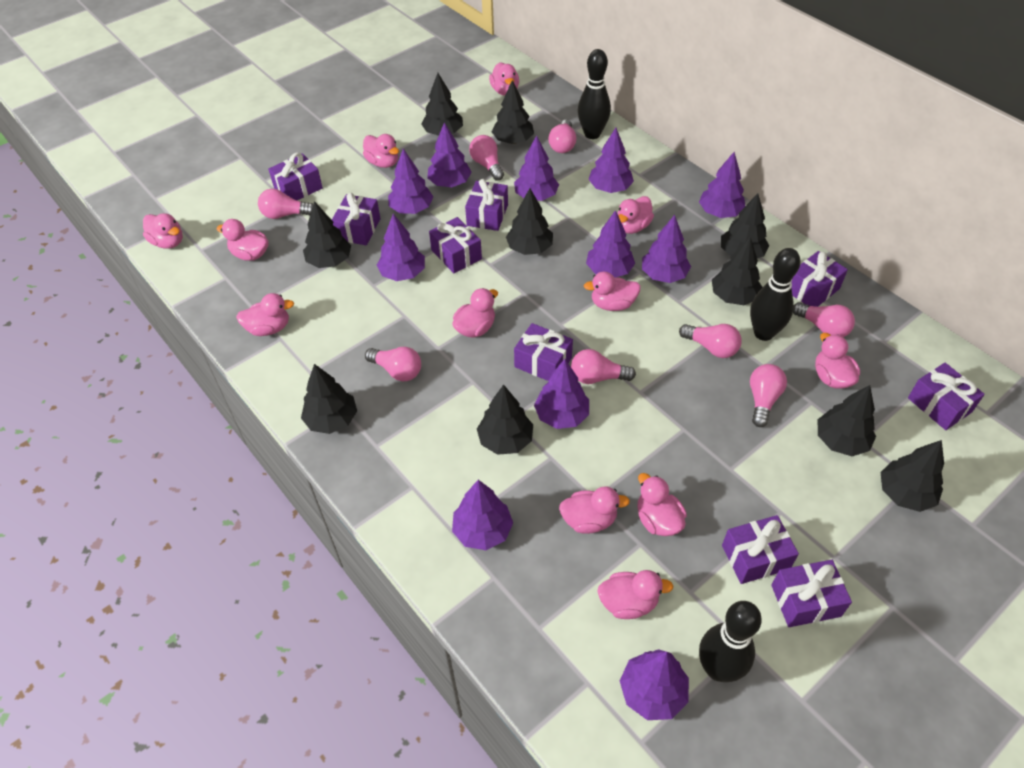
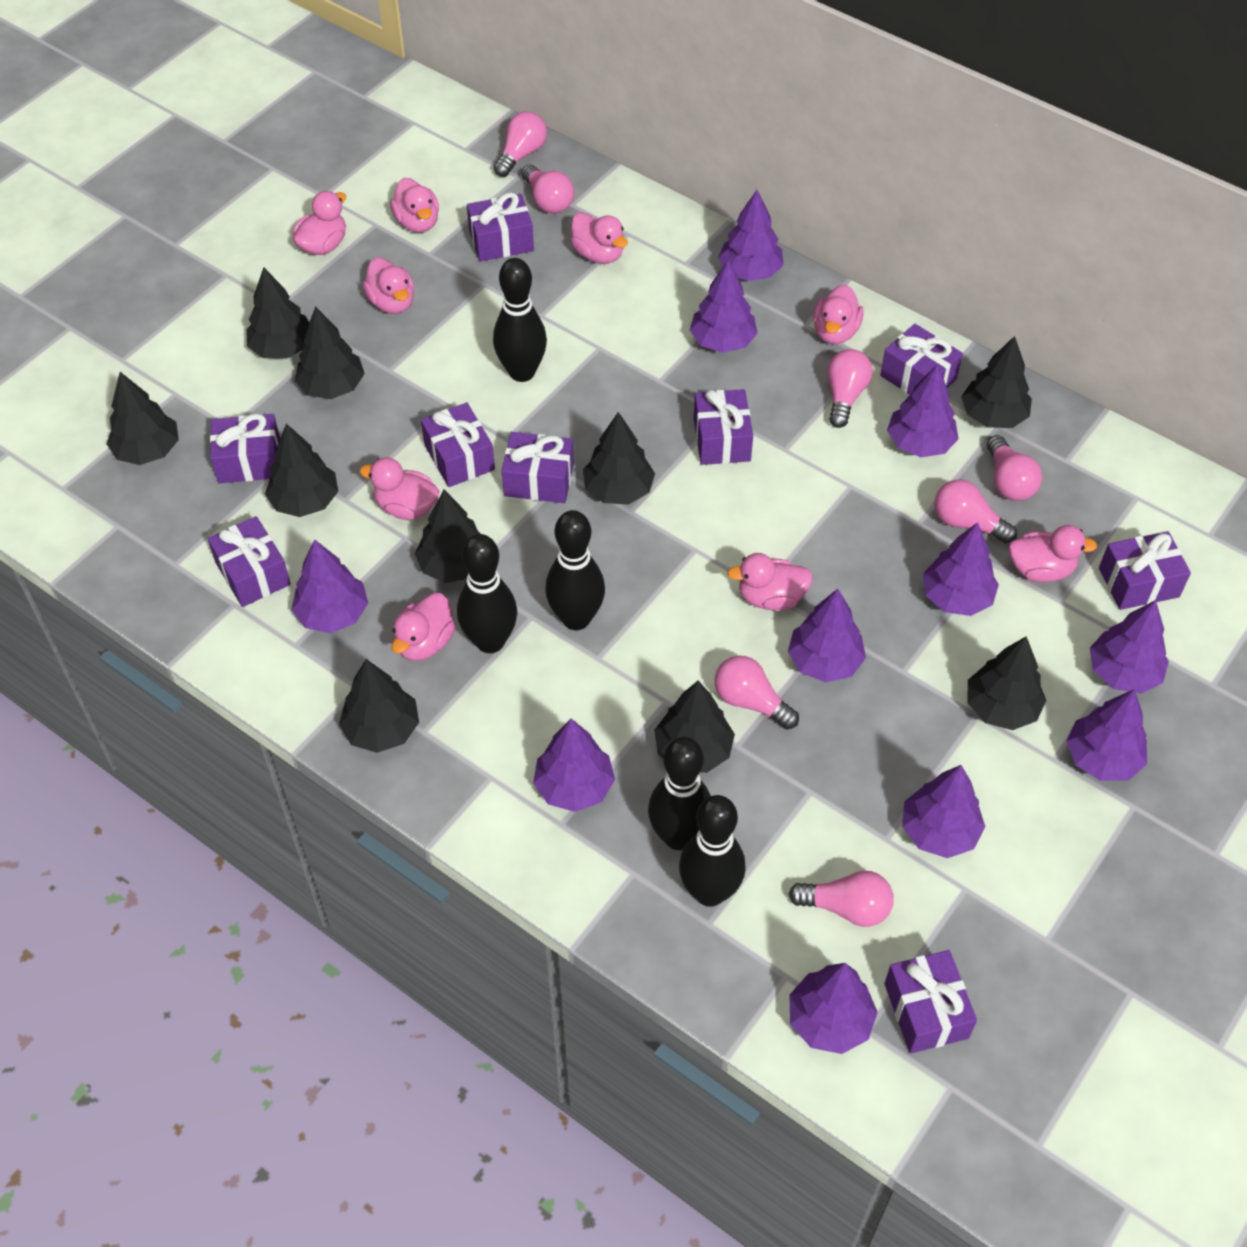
black bowling pin: [578,49,611,139] [699,601,762,682] [750,248,801,341] = 3 -> [457,534,517,653] [493,258,547,382] [545,510,605,630] [648,737,711,850] [679,795,746,907] = 5
pink duck: [143,213,183,249] [217,219,269,261] [236,293,294,336] [363,134,399,168] [453,288,498,337] [489,62,519,96] [559,486,630,534] [584,272,641,311] [597,570,673,619] [617,196,654,234] [637,473,687,536] [815,333,860,389] = 12 -> [293,191,346,255] [359,457,440,520] [362,257,414,314] [390,178,439,233] [391,593,456,661] [571,212,628,264] [727,553,813,611] [813,285,864,344] [1009,525,1098,582] = 9
pink light bulb: [258,189,313,219] [365,347,421,381] [469,135,504,181] [548,120,576,153] [571,349,636,384] [679,324,742,358] [750,364,787,427] [793,302,855,337] = 8 -> [494,111,547,177] [521,164,574,214] [715,656,799,729] [789,871,894,927] [827,349,873,428] [934,480,1017,544] [987,435,1042,501] = 7

